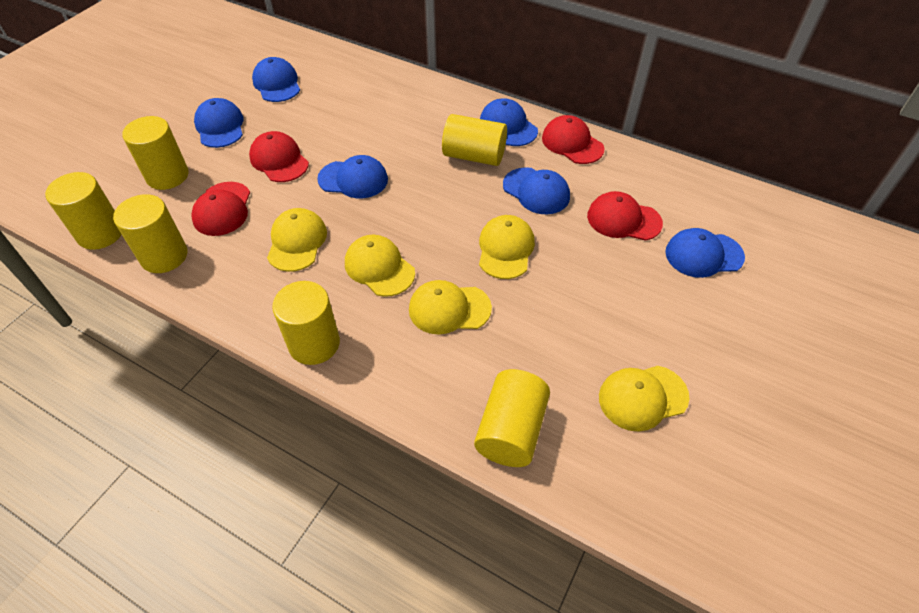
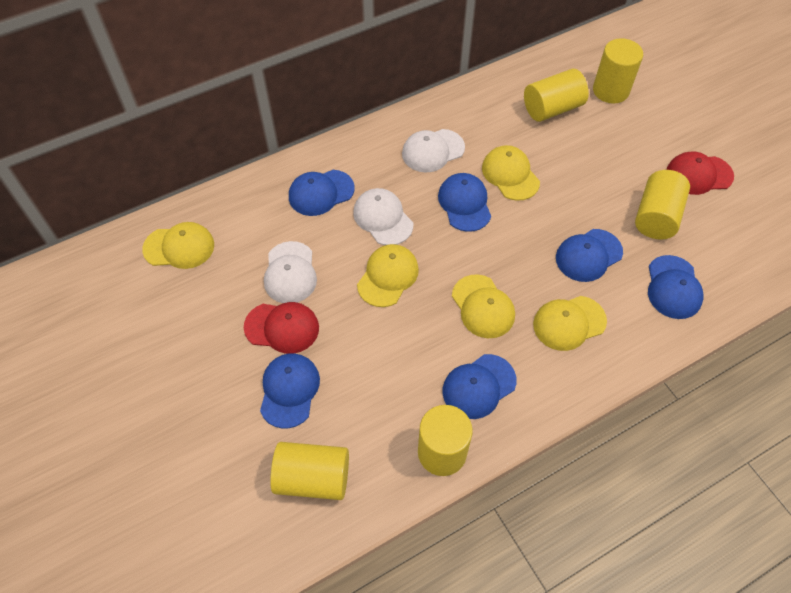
red cap: [191,182,250,236] [249,131,309,182] [542,115,604,164] [587,191,663,241] = 4 -> [244,302,319,354] [667,152,734,195] = 2
white cap: none = 0 -> [264,241,317,303] [353,188,413,245] [402,129,465,172] = 3
yellow cylinder: [45,172,122,250] [113,194,187,273] [122,116,189,190] [272,281,340,365] [442,114,507,166] [474,369,550,467] = 6 -> [270,442,349,500] [418,405,473,476] [524,69,589,122] [593,38,643,103] [635,170,690,239] = 5

